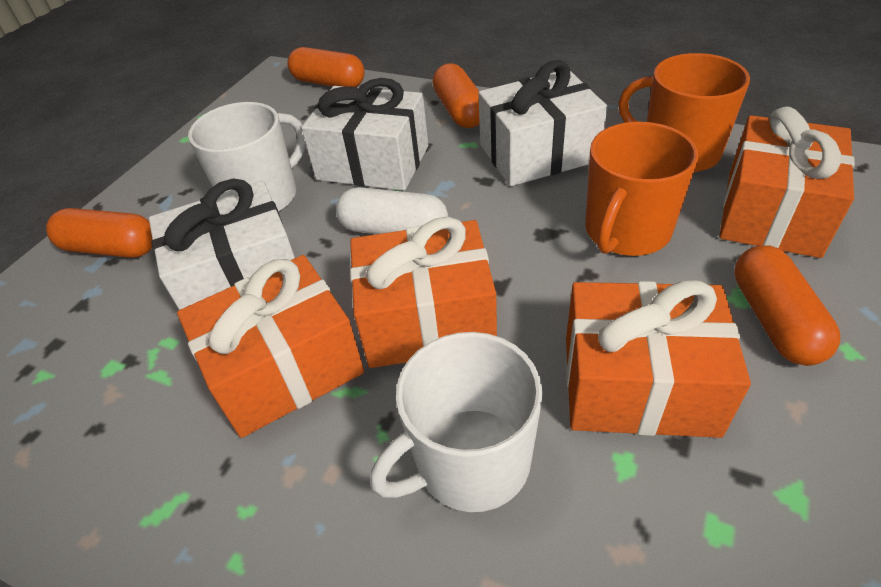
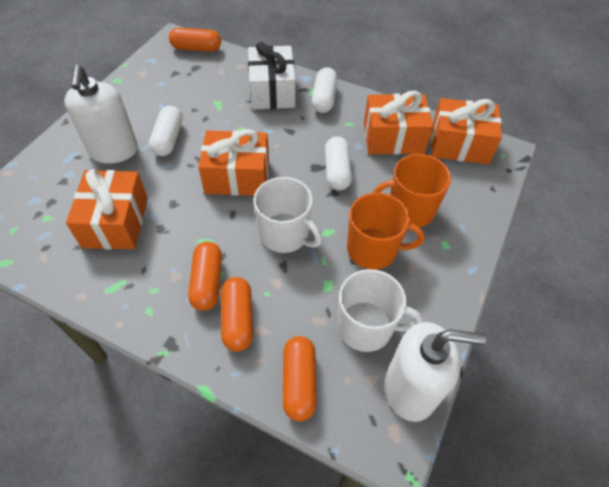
white capsule: [336,187,448,234] = 1 -> [149,106,183,156] [312,67,338,113] [325,136,352,191] = 3
white gift: [149,178,295,310] [301,78,428,191] [478,60,607,186] = 3 -> [248,42,295,110] = 1
white soap dispenser: none = 0 -> [64,65,138,164] [385,322,486,422] = 2

